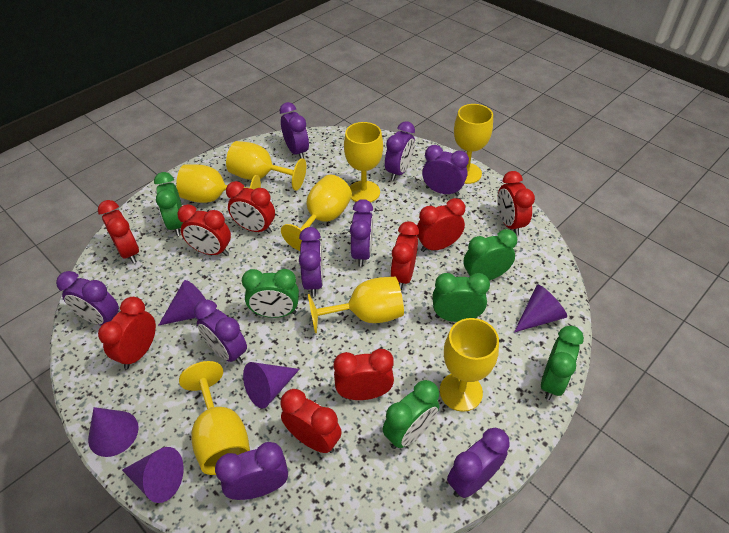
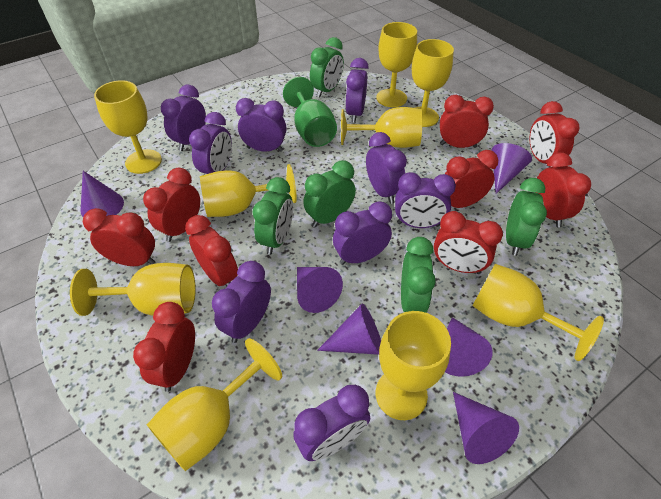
green clock: [154,172,183,236] [242,269,299,318] [383,380,439,449] [433,273,490,322] [464,229,517,281] [541,326,584,400] = 6 -> [253,177,293,255] [303,160,356,227] [310,37,344,97] [401,237,436,313] [506,178,547,256] = 5
green goblet: none = 0 -> [283,77,337,147] = 1
purple cone: [88,407,139,457] [122,447,184,503] [158,280,206,326] [243,362,300,408] [514,284,567,333] = 5 -> [80,171,124,217] [297,267,343,313] [317,304,381,355] [445,317,493,377] [453,392,519,464] [492,143,532,194] = 6
yellow goblet: [176,164,261,203] [179,361,250,475] [226,141,306,191] [281,175,352,251] [308,277,404,333] [344,122,383,203] [440,318,499,412] [454,104,493,184] = 8 -> [70,263,196,316] [94,80,162,174] [147,338,282,471] [200,164,297,217] [341,107,423,148] [376,22,417,107] [376,311,451,420] [412,39,454,127] [473,264,604,361] = 9

